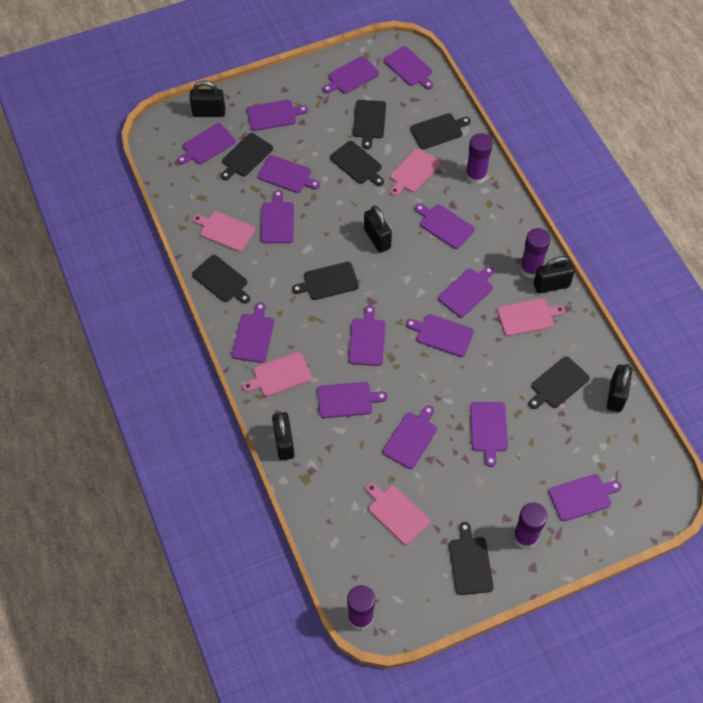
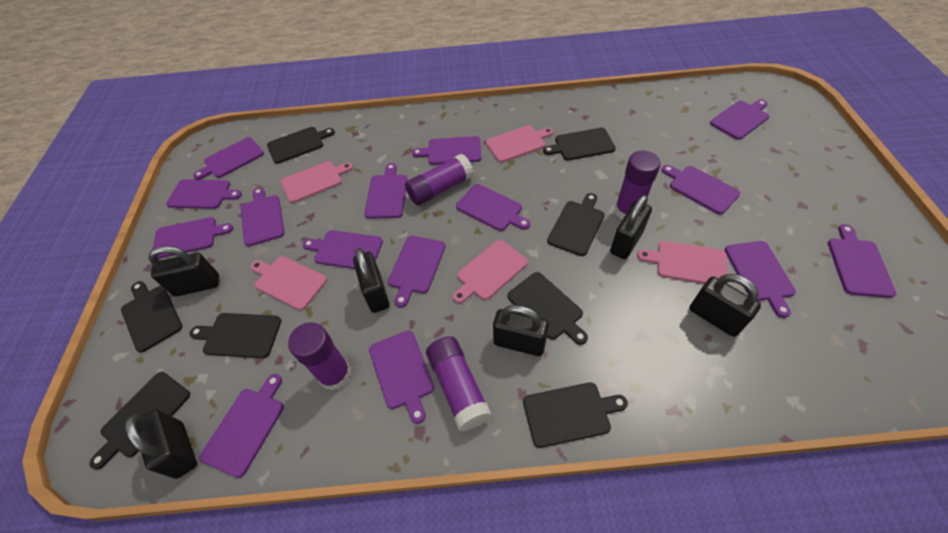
black padlock: [189,80,225,117] [272,412,294,460] [364,206,392,253] [534,256,575,293] [607,364,632,412] = 5 -> [125,409,197,479] [148,246,219,297] [353,248,390,313] [493,305,549,356] [610,195,652,259] [689,274,761,337] = 6

